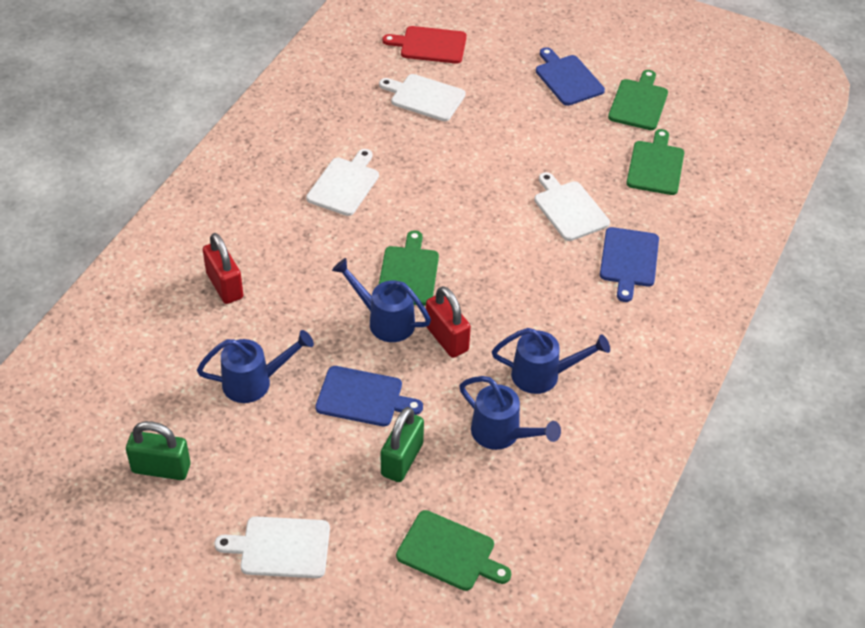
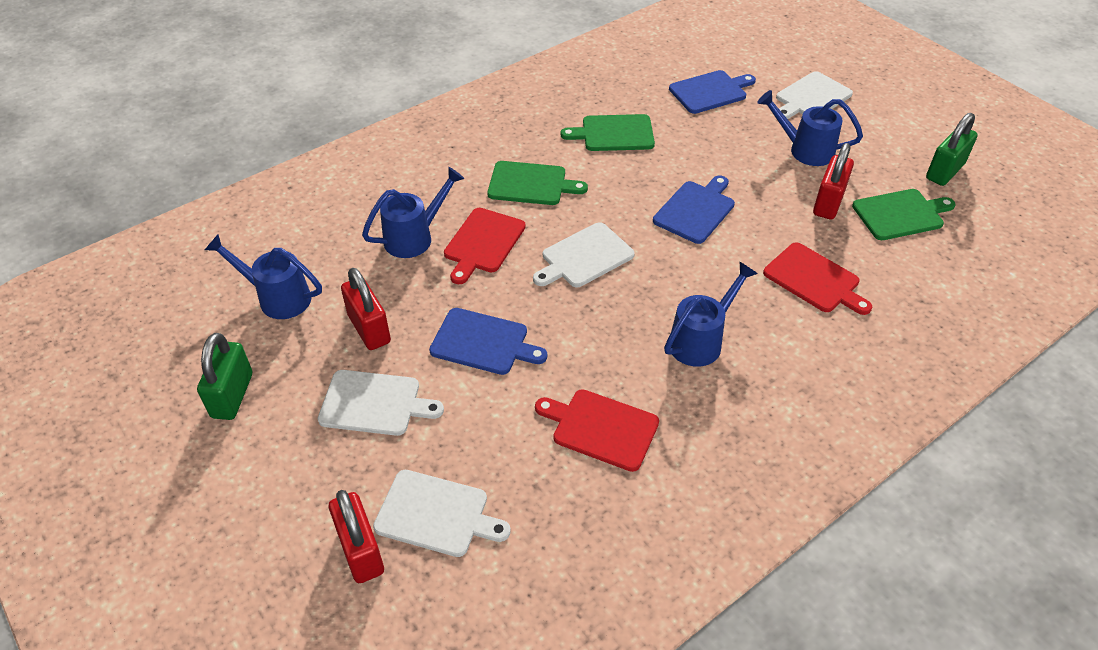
green cutting board: [379,230,439,306] [396,510,511,591] [608,70,668,130] [626,129,684,195] = 4 -> [487,161,588,205] [560,114,655,151] [852,189,956,240] = 3
red cutting board: [383,26,467,64] = 1 -> [444,208,526,284] [535,389,659,472] [763,242,872,315] = 3
red padlock: [203,233,243,304] [425,286,471,358] = 2 -> [329,490,384,583] [341,268,391,350] [813,143,854,220] = 3

